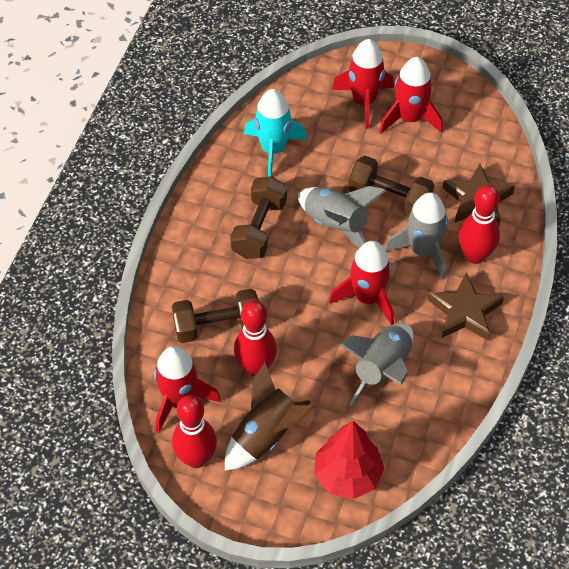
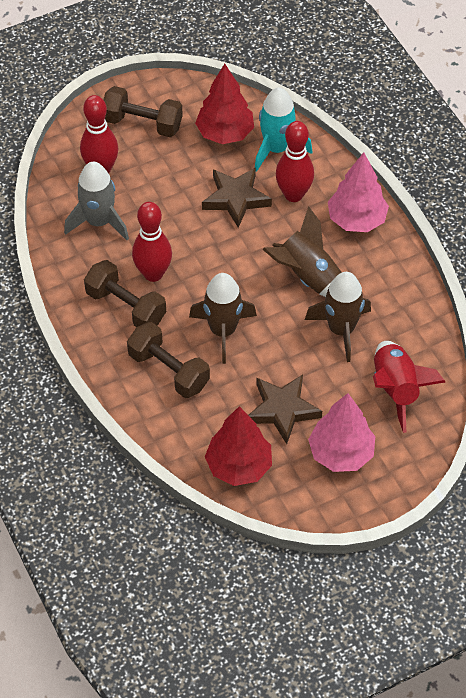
brown rocket: [225,362,315,470] = 1 -> [189,273,257,364] [262,206,342,297] [305,272,371,362] = 3
grey rocket: [298,186,386,248] [339,323,413,406] [385,192,448,279] = 3 -> [64,162,129,240] = 1
pink tree: none = 0 -> [308,393,375,472] [328,152,389,232] = 2
red rocket: [154,346,221,433] [329,241,394,325] [332,39,394,129] [379,57,443,134] = 4 -> [373,341,445,433] = 1
red tree: [314,421,385,499] = 1 -> [195,64,254,144] [205,406,272,486] = 2

